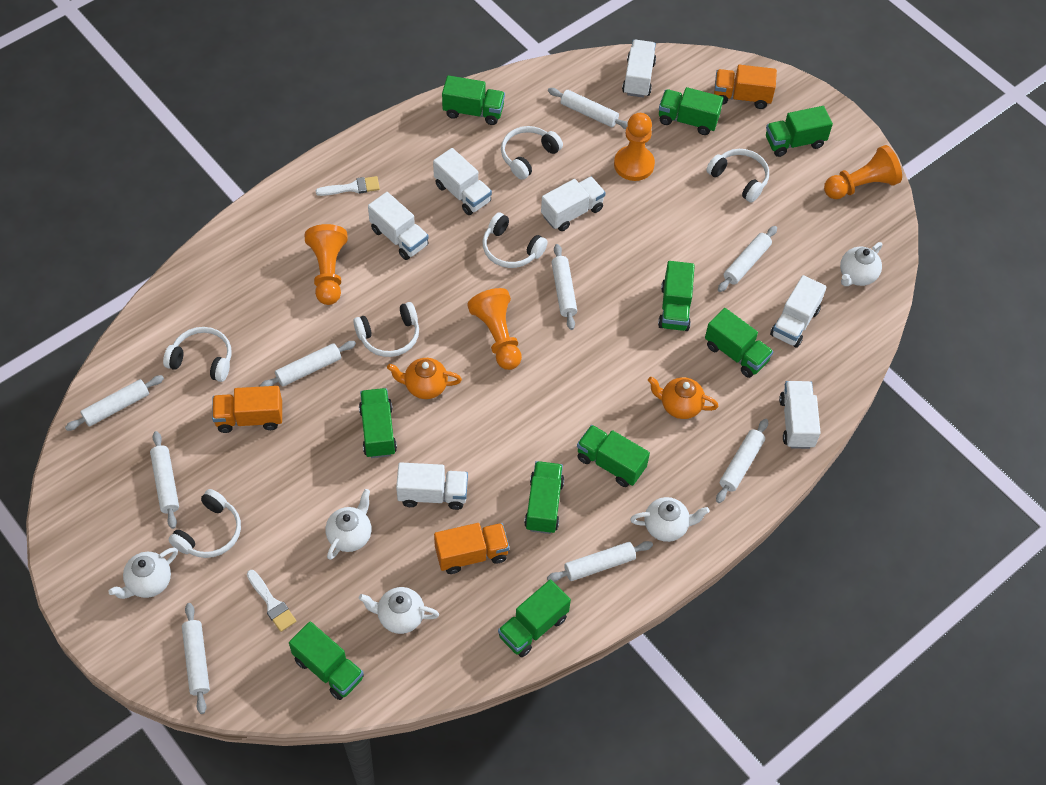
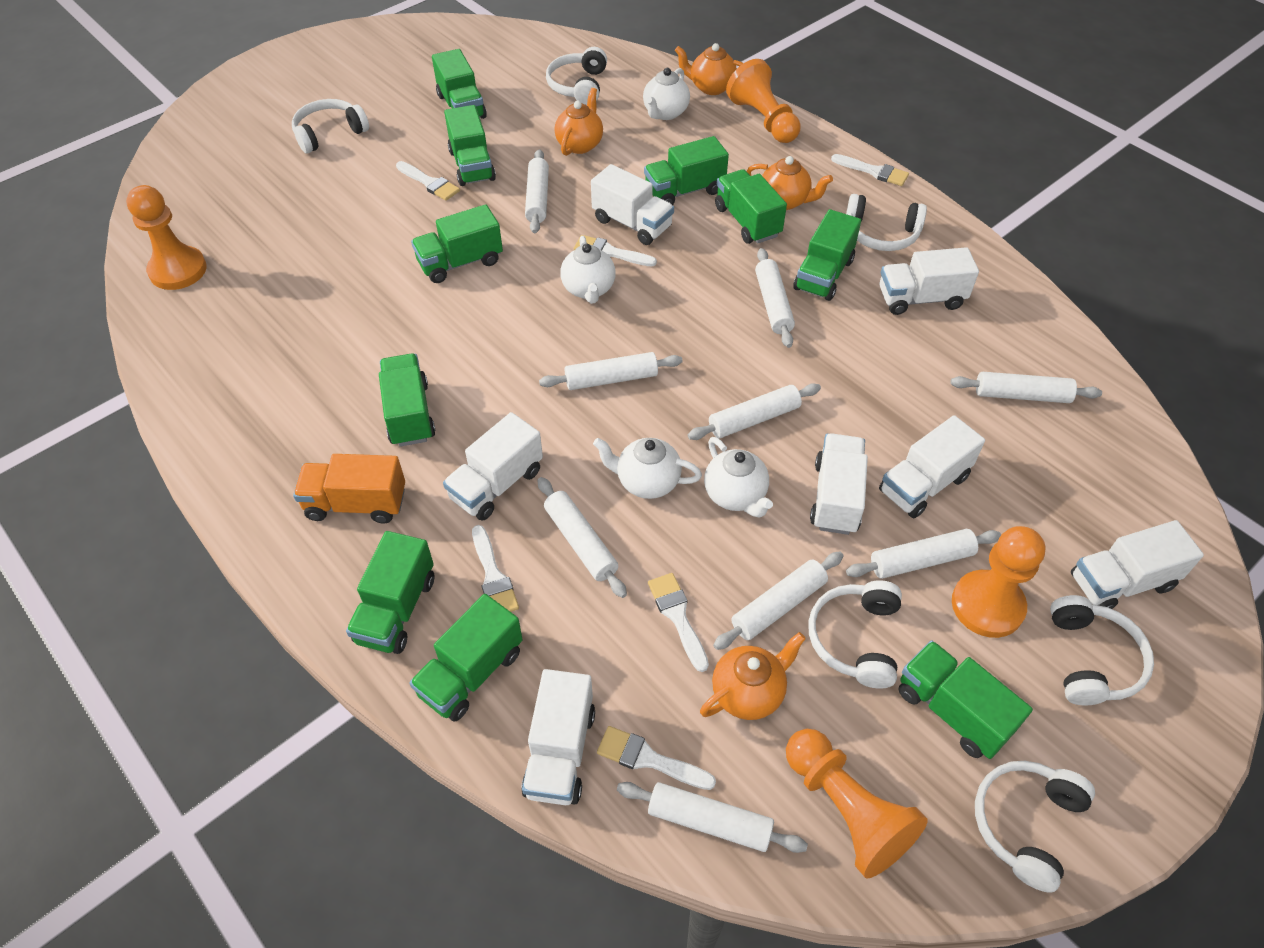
orange teapot: [387,358,462,399] [648,377,718,419] = 2 -> [555,88,603,156] [675,43,743,95] [700,632,806,720] [747,156,833,210] = 4
orange truck: [212,386,282,433] [434,523,509,574] [714,65,777,109] = 3 -> [293,454,405,524] = 1
white brush: [247,570,296,632] [315,176,380,196] = 2 -> [396,161,460,201] [472,525,519,612] [574,235,657,266] [597,726,716,790] [648,573,709,672] [831,154,909,186] = 6
white teapot: [108,547,178,599] [326,489,371,560] [359,587,439,634] [630,497,710,542] [840,242,882,286] = 5 -> [560,236,616,304] [593,438,702,499] [643,68,690,120] [704,437,773,518] = 4

